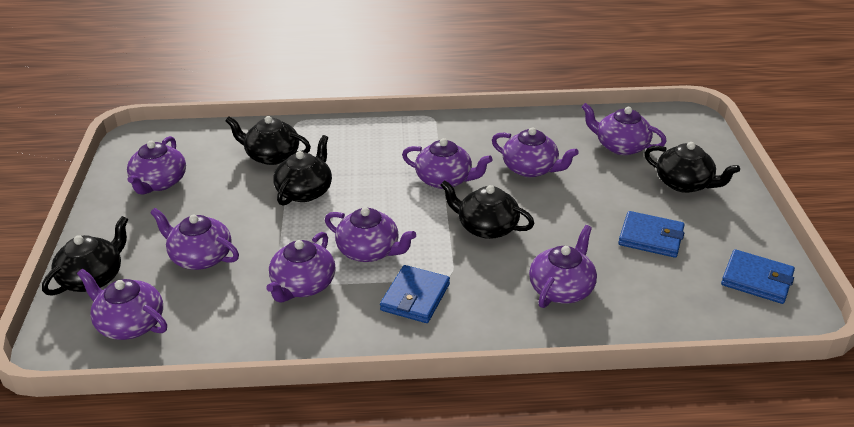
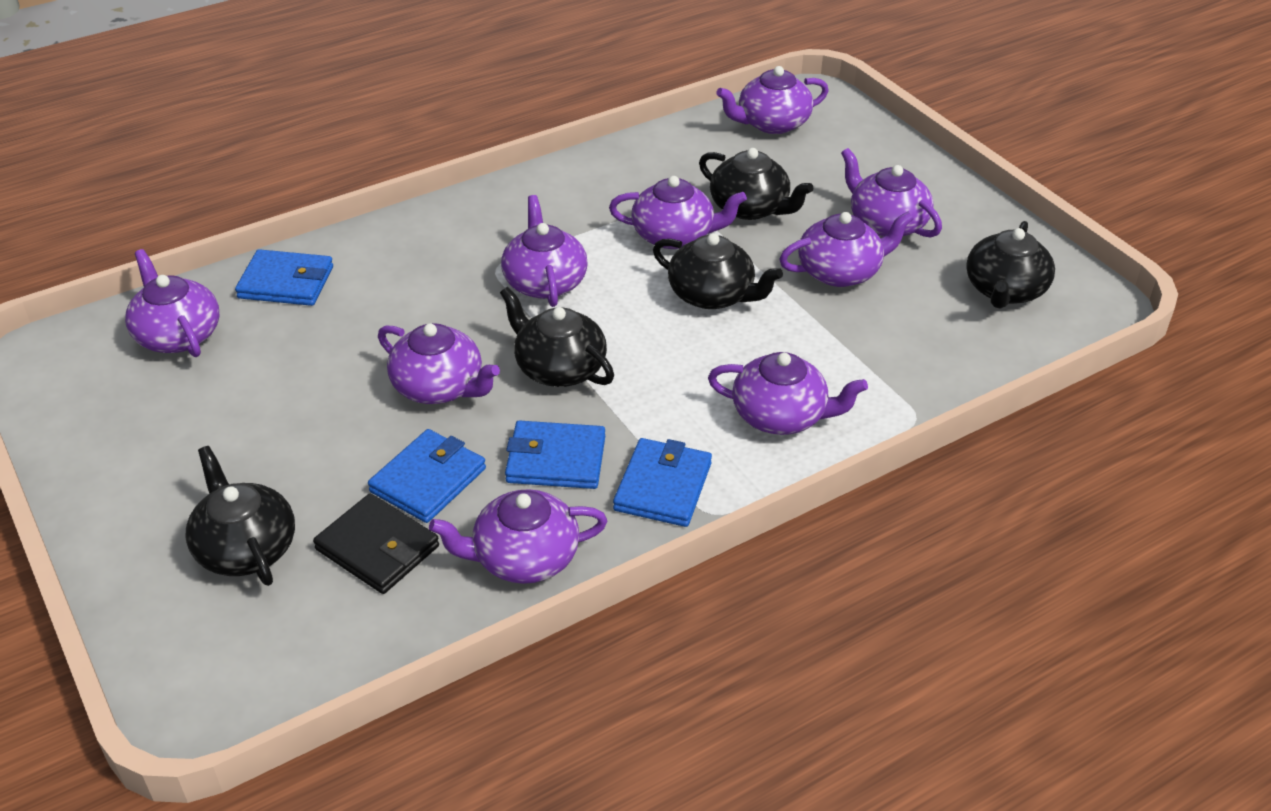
black wallet: none = 0 -> [313,494,439,594] = 1
blue wallet: [380,265,450,323] [618,211,685,258] [721,249,795,304] = 3 -> [235,249,333,306] [368,429,486,523] [505,421,605,489] [613,438,712,527] = 4

